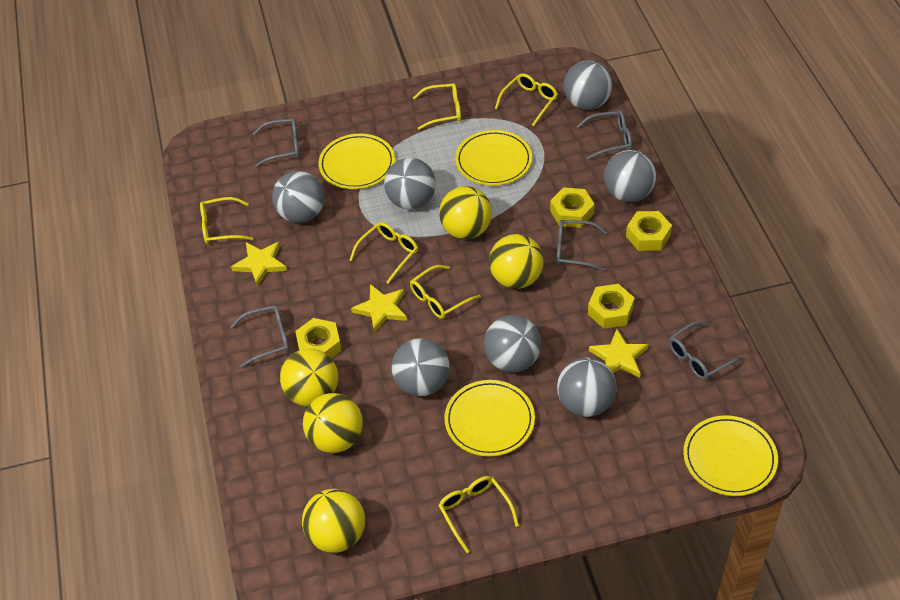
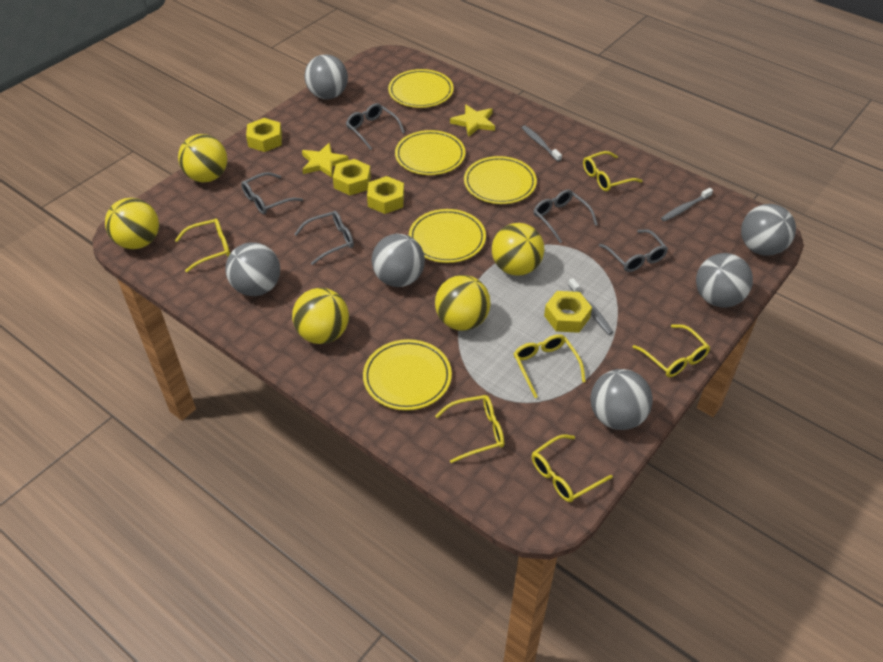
grey ball: [272,171,324,223] [384,158,436,210] [392,338,450,396] [484,315,541,373] [557,357,616,417] [564,60,613,110] [604,150,656,202] = 7 -> [225,242,280,296] [305,54,348,99] [372,234,425,287] [591,369,653,430] [696,253,753,307] [741,204,796,256] = 6
grey toothbrush: none = 0 -> [521,125,562,162] [568,278,613,335] [661,188,713,221] = 3
yellow plate: [319,134,395,189] [444,380,535,457] [455,130,532,186] [683,415,778,496] = 4 -> [363,339,452,410] [388,69,454,108] [395,130,465,175] [409,209,486,263] [464,156,537,204] = 5
yellow star: [231,242,287,286] [351,284,407,333] [589,329,649,378] = 3 -> [302,143,349,177] [450,104,495,137] = 2

